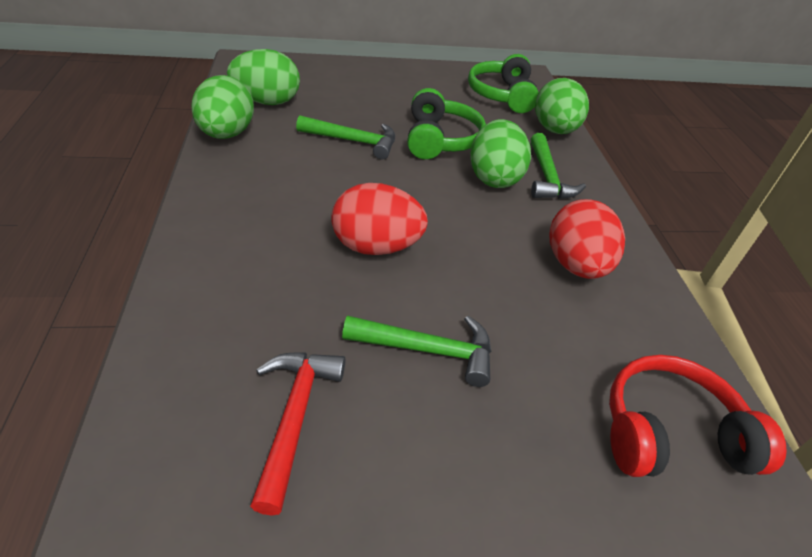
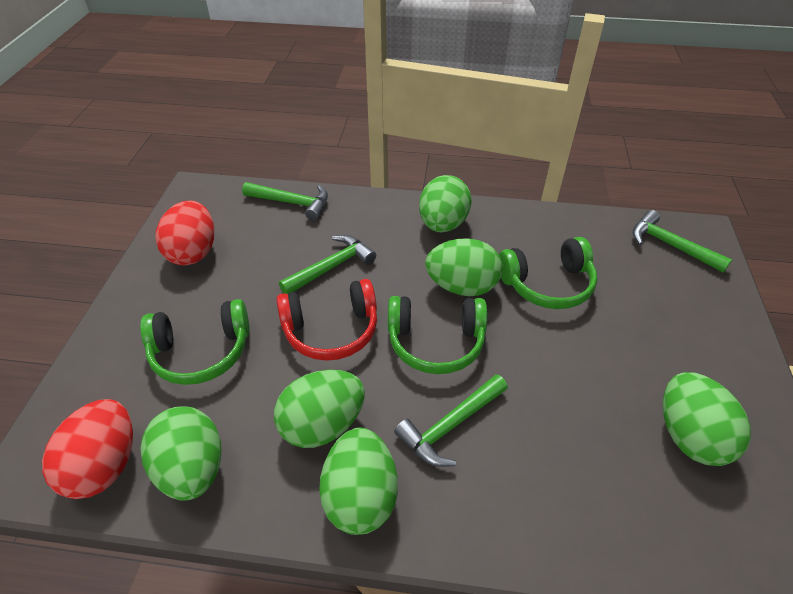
green egg: [191,75,254,139] [227,49,300,105] [471,119,531,188] [535,78,589,134] = 4 -> [141,406,221,501] [274,370,365,448] [319,428,398,535] [419,175,472,232] [425,238,502,296] [663,372,751,466] = 6
green hammer: [296,115,395,160] [342,316,491,387] [531,133,586,199] = 3 -> [242,182,328,221] [279,235,376,294] [394,374,508,467] [633,210,732,273] = 4
green headphones: [407,88,486,159] [468,54,539,113] = 2 -> [140,299,249,385] [388,296,487,374] [499,237,597,309] = 3
red hammer: [250,352,345,516] = 1 -> none = 0

